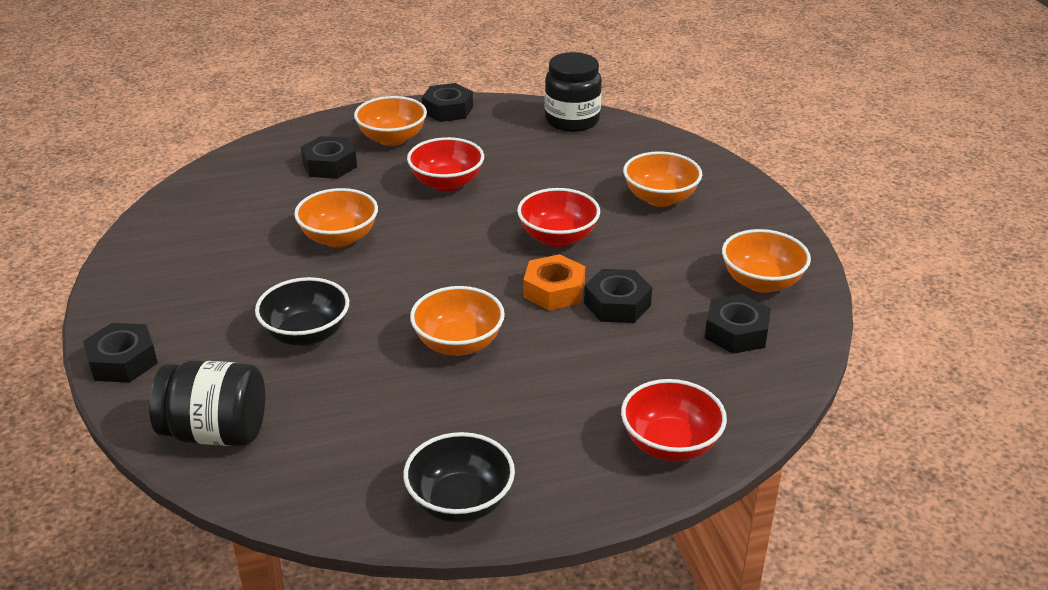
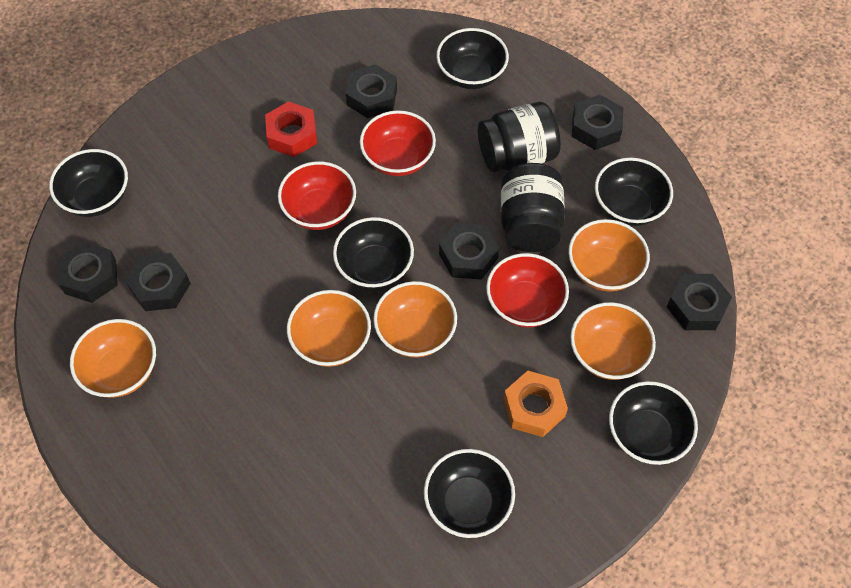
black bowl: [255,277,349,346] [403,432,515,523] = 2 -> [49,149,128,217] [333,217,414,289] [424,449,515,538] [436,28,509,89] [595,158,673,226] [609,381,698,465] = 6
black nut: [83,323,158,383] [301,136,357,179] [422,83,473,122] [584,269,652,323] [705,294,771,354] = 5 -> [58,242,118,303] [125,253,191,311] [346,64,397,118] [439,223,499,280] [572,95,623,150] [667,274,732,330] = 6
red nut: none = 0 -> [265,101,317,157] = 1

